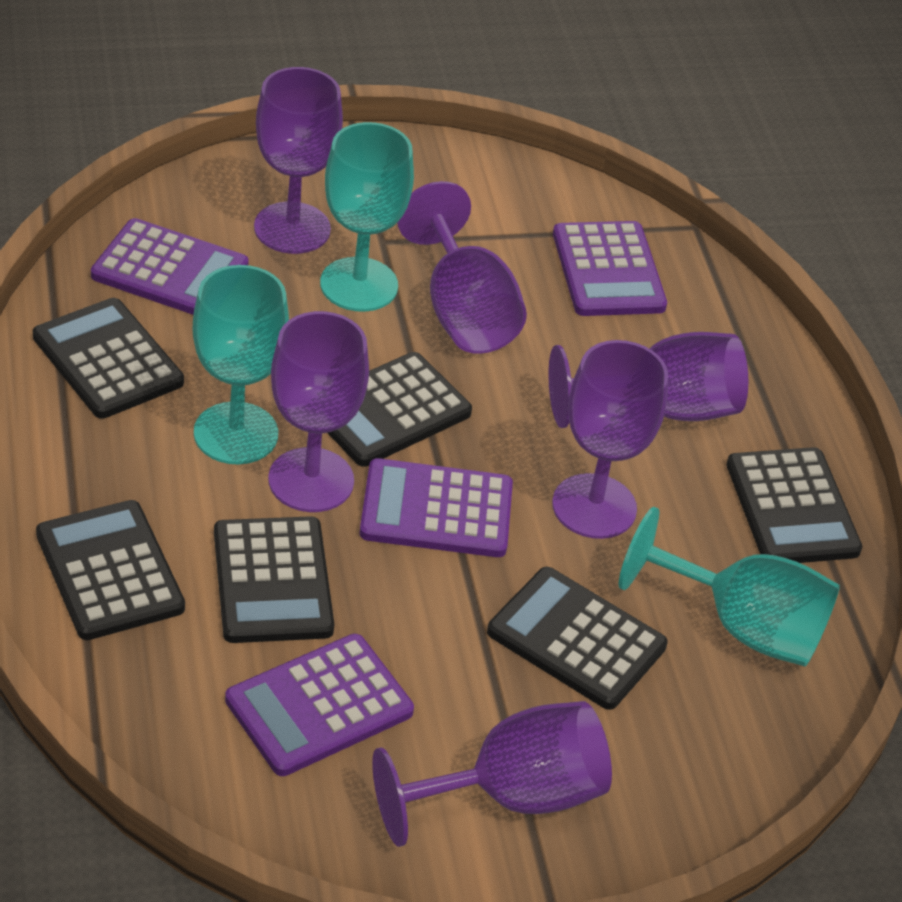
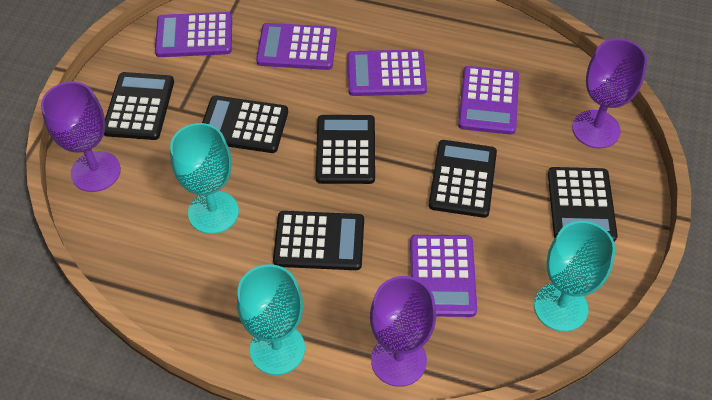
purple calculator: [91,218,249,315] [225,634,414,776] [360,458,513,557] [553,221,667,316] = 4 -> [155,12,232,57] [256,23,337,70] [347,49,427,96] [410,235,477,317] [458,66,519,135] = 5
purple goblet: [254,67,343,254] [268,311,369,512] [372,701,612,847] [397,181,527,354] [549,332,748,428] [552,340,668,539] = 6 -> [41,81,121,192] [370,276,436,387] [572,38,647,149] = 3

